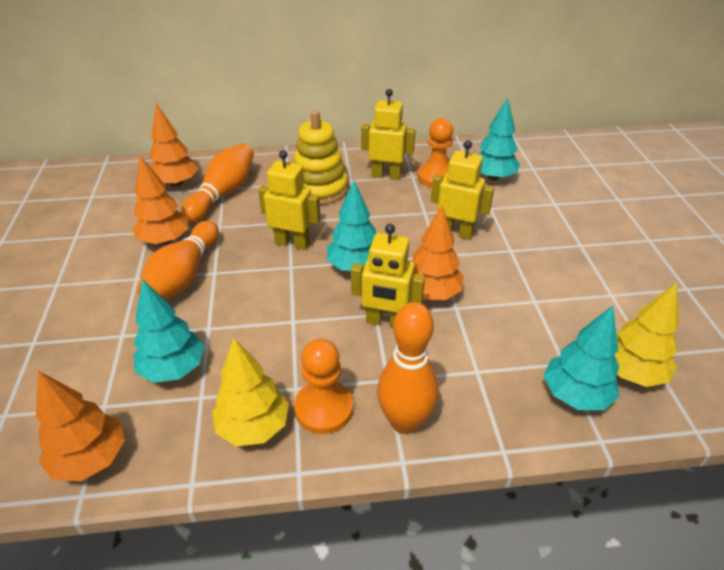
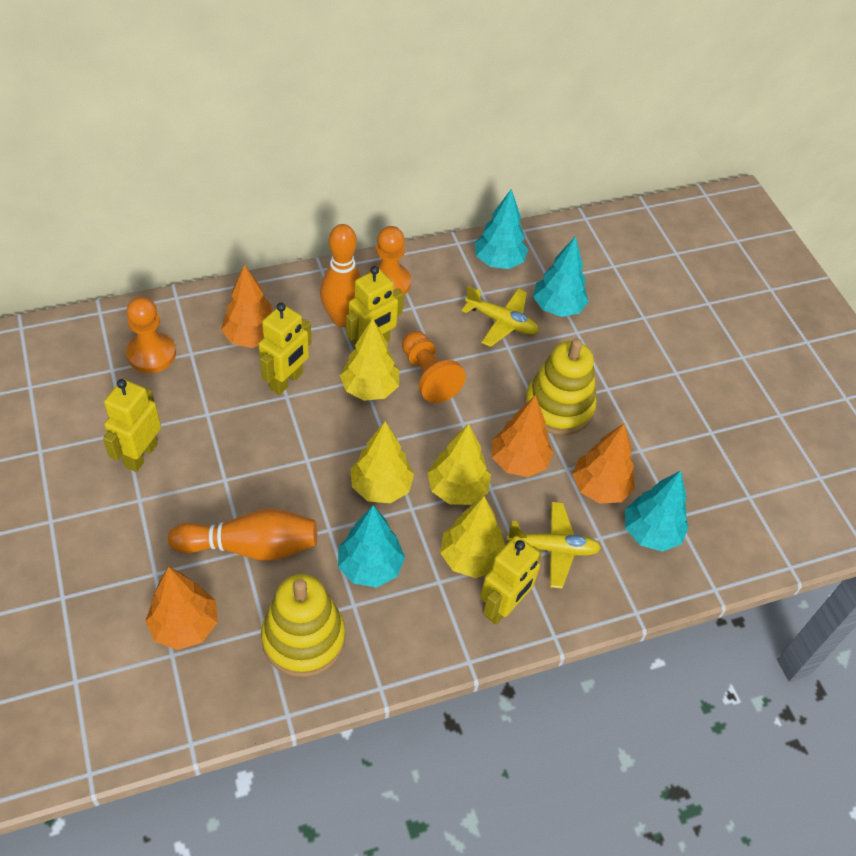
orange bowling pin: [137,221,219,299] [181,143,254,222] [377,302,438,434] = 3 -> [168,508,317,561] [320,224,361,327] = 2
orange pawn: [294,339,353,434] [417,118,453,187] = 2 -> [126,297,176,373] [368,226,411,295] [402,331,466,403] = 3
yellow plane: none = 0 -> [461,286,539,347] [506,502,601,589] = 2
yellow stacking toy: [294,110,348,205] = 1 -> [261,574,345,677] [524,339,597,435] = 2
yellow tree: [212,338,289,446] [615,283,679,387] = 2 -> [340,318,399,401] [350,421,414,503] [427,424,491,505] [440,496,505,578] = 4

